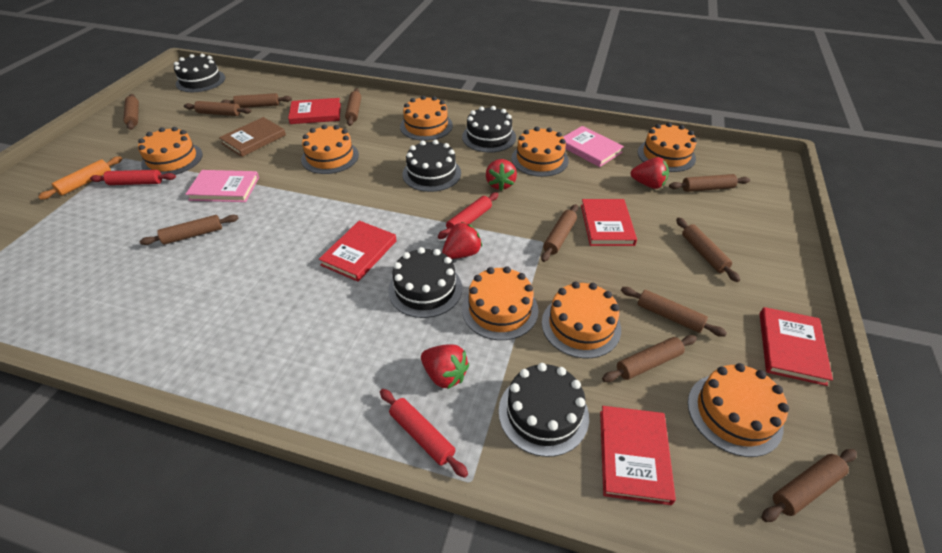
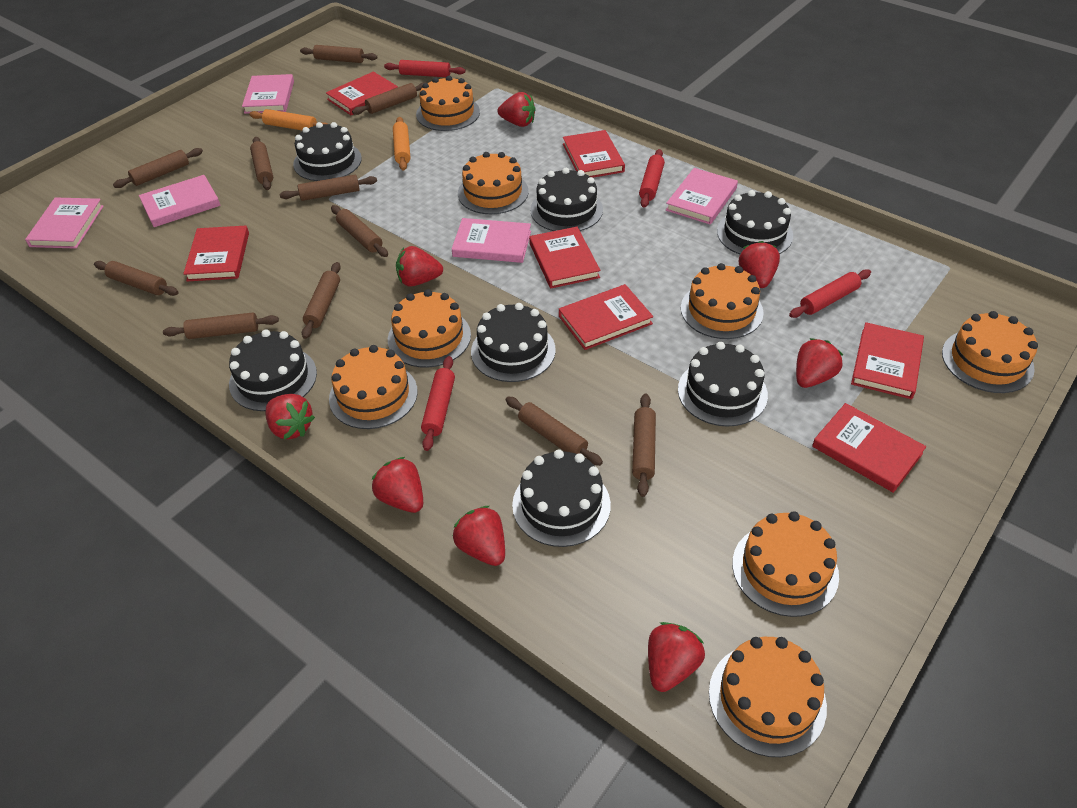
black cake: [174,54,225,92] [388,247,462,318] [402,140,461,192] [462,106,516,153] [499,363,589,457] = 5 -> [229,329,317,411] [293,122,362,181] [471,303,556,382] [512,449,611,547] [530,168,603,231] [678,342,768,427] [717,190,793,254] = 7
brown book: [219,117,286,157] = 1 -> none = 0
orange rolling pin: [38,156,122,200] = 1 -> [249,109,327,130] [393,117,410,170] = 2
pink book: [185,170,259,202] [563,126,624,167] = 2 -> [25,197,104,249] [139,175,220,227] [242,74,294,114] [452,218,531,263] [666,168,738,225] = 5
red book: [288,98,341,124] [319,221,397,282] [581,199,637,246] [600,406,676,505] [760,307,833,386] = 5 -> [183,226,249,282] [326,72,398,116] [529,227,600,288] [559,284,653,350] [563,130,625,178] [812,403,926,493] [851,322,924,399] = 7
red rolling pin: [90,170,176,185] [380,389,468,478] [438,192,499,239] = 3 -> [384,60,465,77] [421,356,455,451] [639,149,665,208] [789,269,871,318] = 4
red strawberry: [421,344,469,389] [442,222,482,259] [486,159,517,191] [630,157,669,189] = 4 -> [266,394,315,439] [372,457,423,513] [396,246,443,287] [453,506,505,566] [498,92,536,127] [648,622,705,692] [739,241,780,288] [796,338,843,388] = 8

